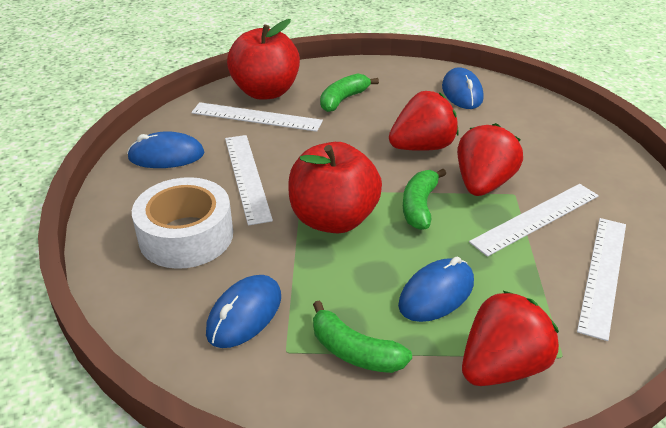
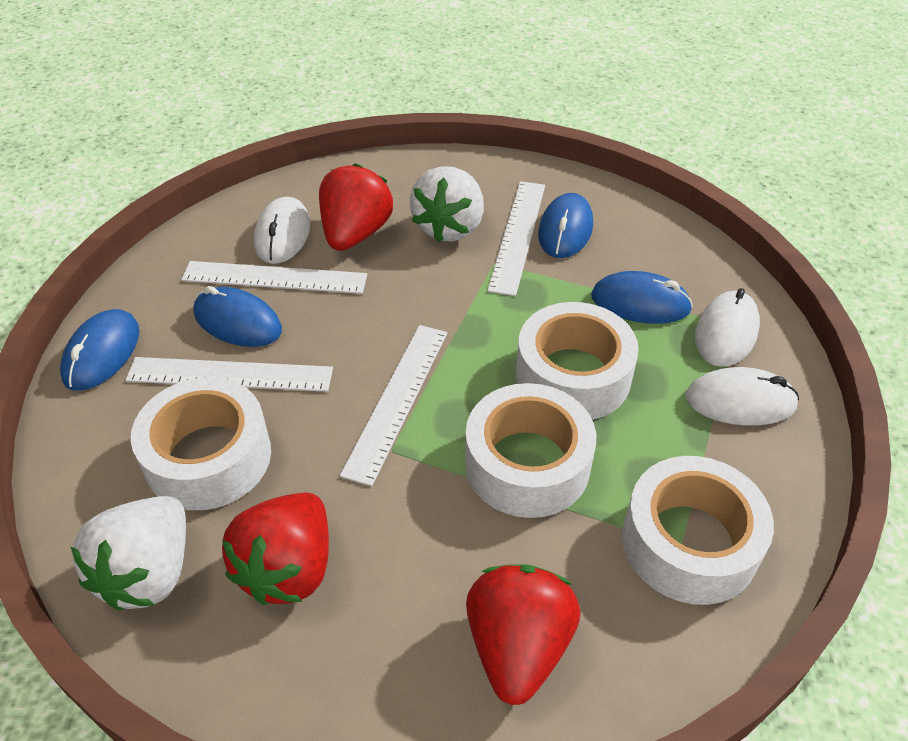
green banana: [313,300,412,373] [320,74,379,112] [403,169,446,230] = 3 -> none = 0
red apple: [227,19,300,100] [288,142,382,233] = 2 -> none = 0
white mouse: none = 0 -> [254,197,310,264] [685,367,799,426] [695,288,760,367] = 3
white strawberry: none = 0 -> [70,496,186,610] [410,166,484,242] = 2
white tape: [132,177,233,269] = 1 -> [131,377,271,510] [465,383,596,518] [516,302,639,420] [622,456,774,605] = 4

